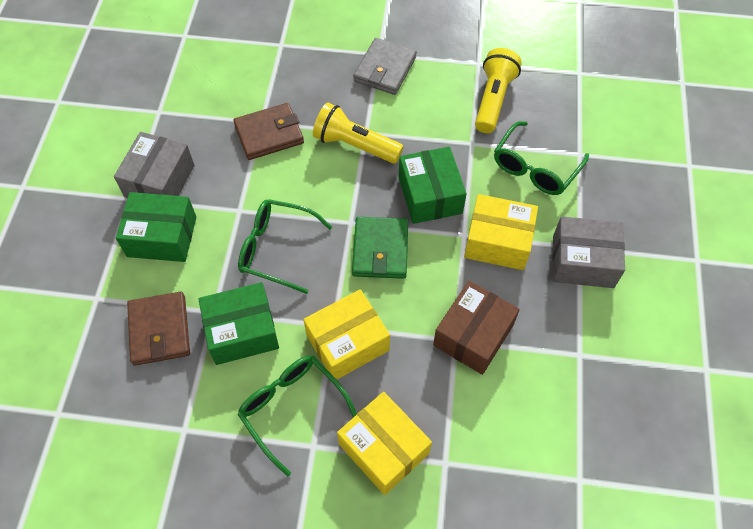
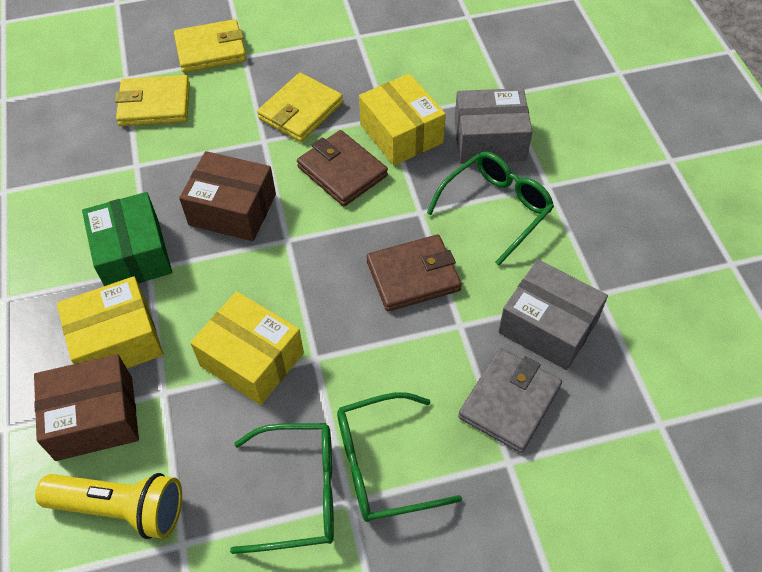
brown box: [433,281,520,375] = 1 -> [34,354,139,461] [179,151,276,241] = 2
green box: [116,192,196,262] [198,282,279,365] [399,147,467,224] = 3 -> [82,192,172,286] = 1
green wallet: [352,217,408,279] = 1 -> none = 0
yellow flashlight: [313,103,404,164] [475,48,522,133] = 2 -> [35,473,182,539] = 1
yellow wallet: none = 0 -> [115,75,190,126] [174,19,247,73] [257,73,343,142] = 3

